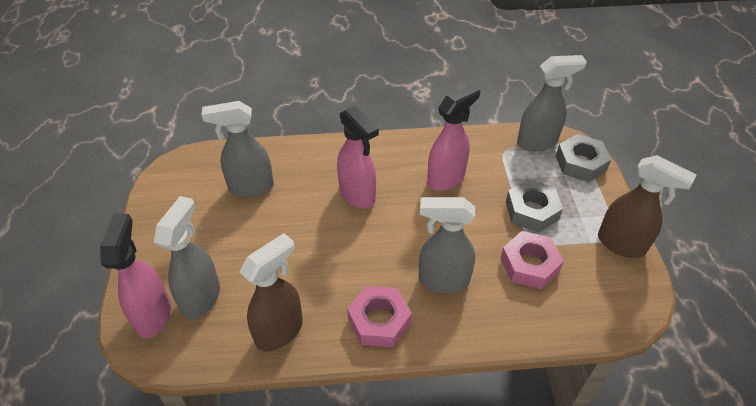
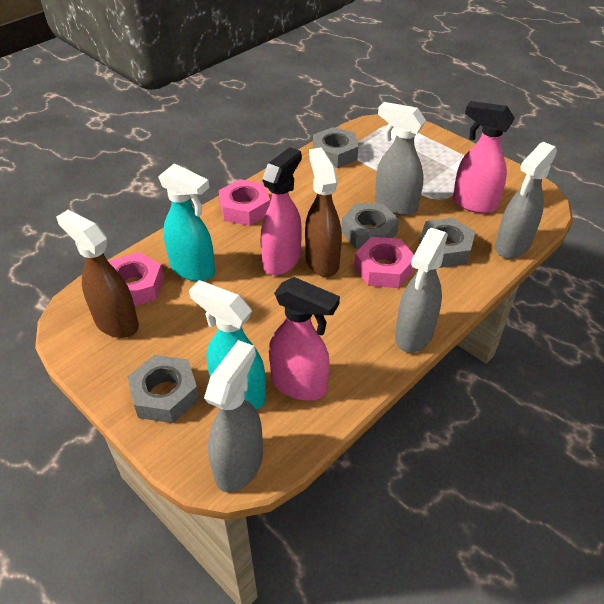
grey nut: [506,179,563,233] [556,134,612,182] = 2 -> [127,355,199,423] [313,127,358,168] [341,203,399,249] [418,218,475,268] = 4
pink nut: [347,286,412,347] [501,231,564,289] = 2 -> [109,252,164,306] [219,179,270,226] [354,237,414,288] = 3
turquoise spray bottle: none = 0 -> [158,163,215,281] [189,280,266,410] = 2

